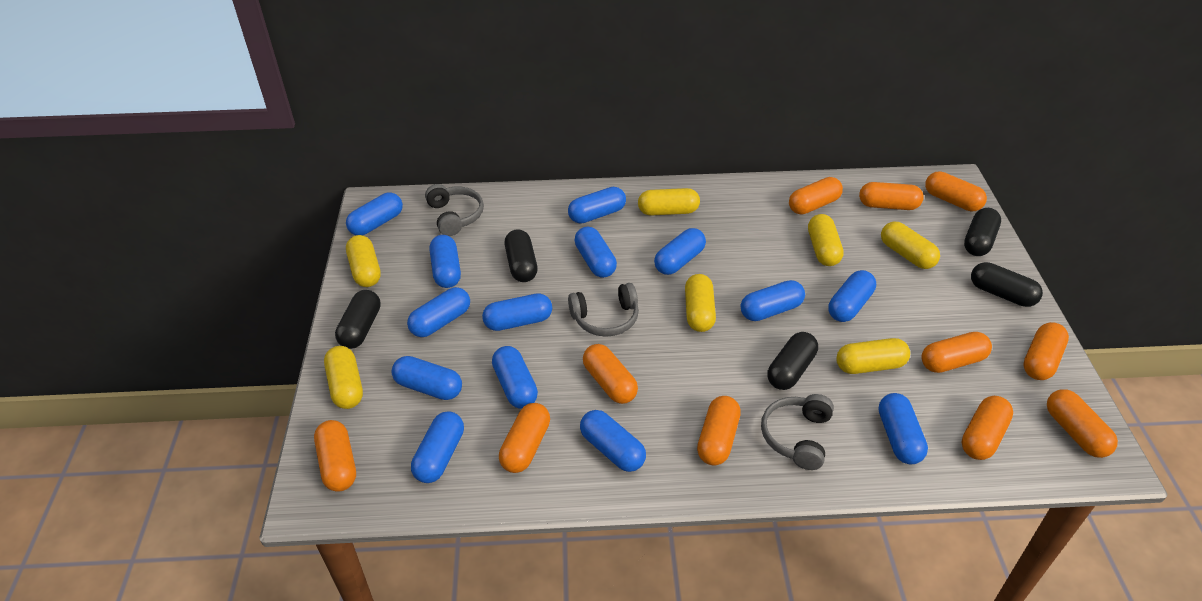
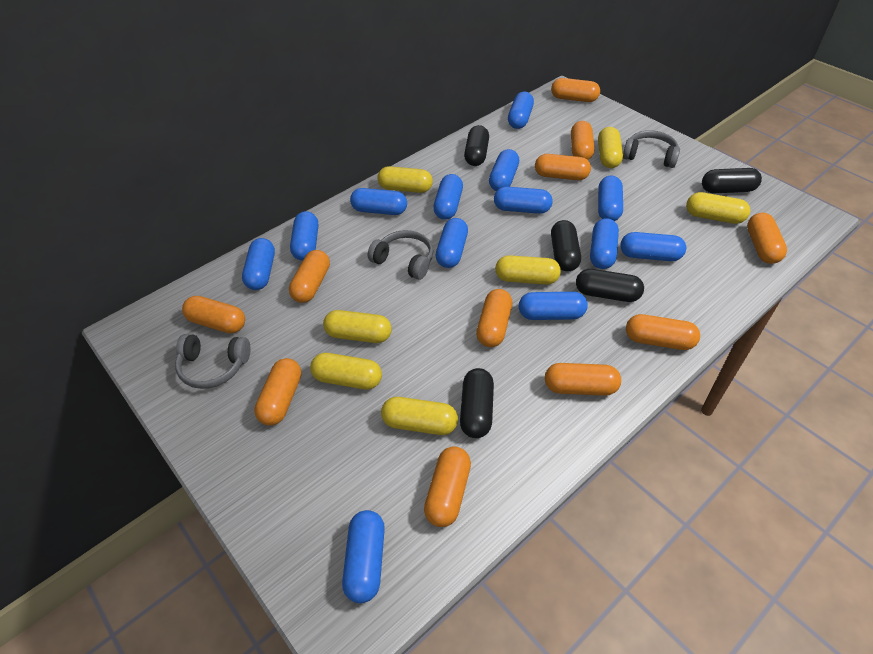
blue capsule: [346,193,403,235] [392,356,462,400] [407,287,470,337] [411,411,464,483] [430,235,461,288] [482,293,552,331] [492,346,538,409] [568,187,626,224] [575,226,617,278] [580,410,646,472] [654,228,706,275] [741,280,805,321] [828,270,876,322] [878,393,928,464] = 14 -> [242,238,275,290] [290,211,318,260] [342,510,385,603] [350,188,407,215] [433,174,463,220] [436,218,468,268] [489,149,519,191] [494,187,553,214] [508,92,534,129] [519,292,588,320] [590,218,619,269] [598,176,623,221] [620,232,686,261] = 13

